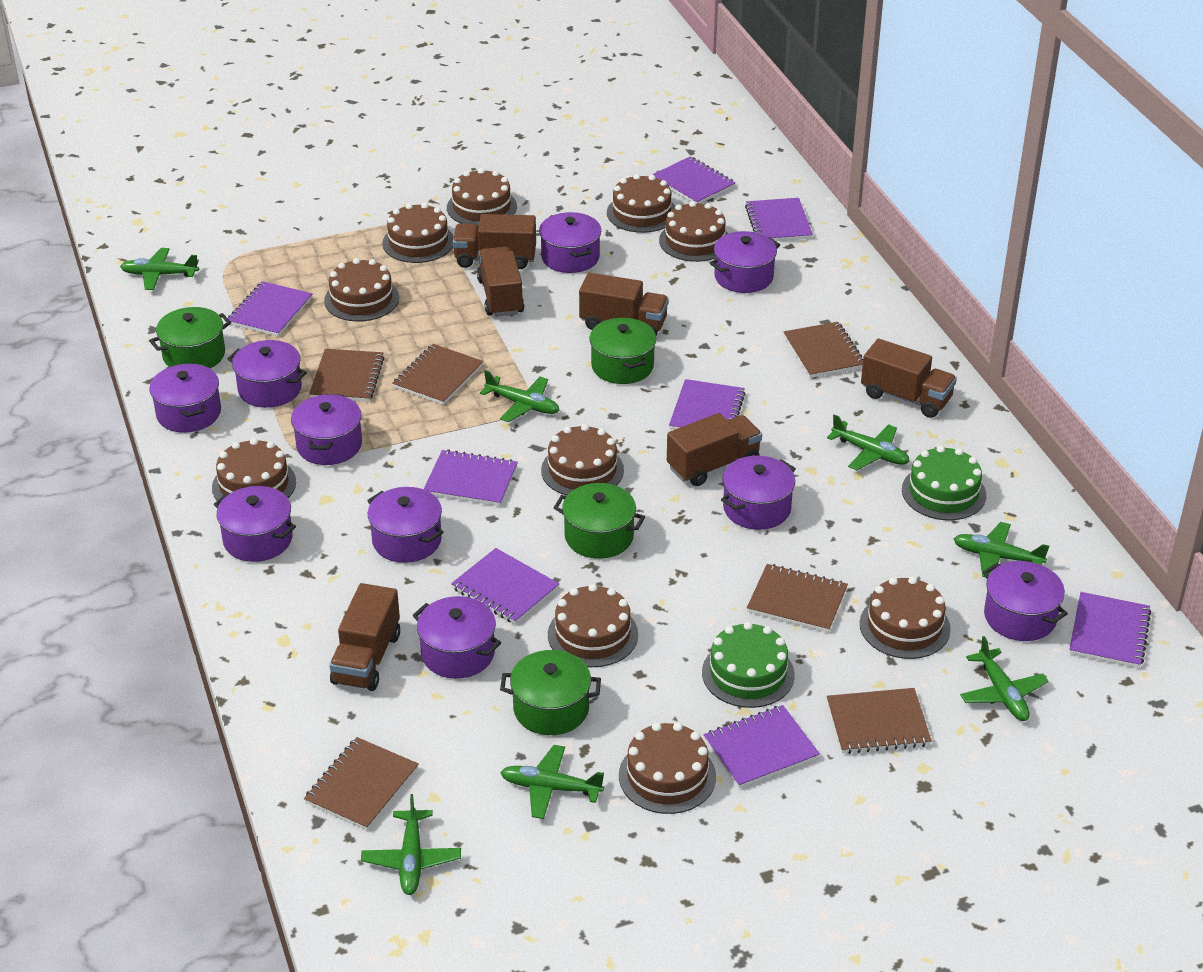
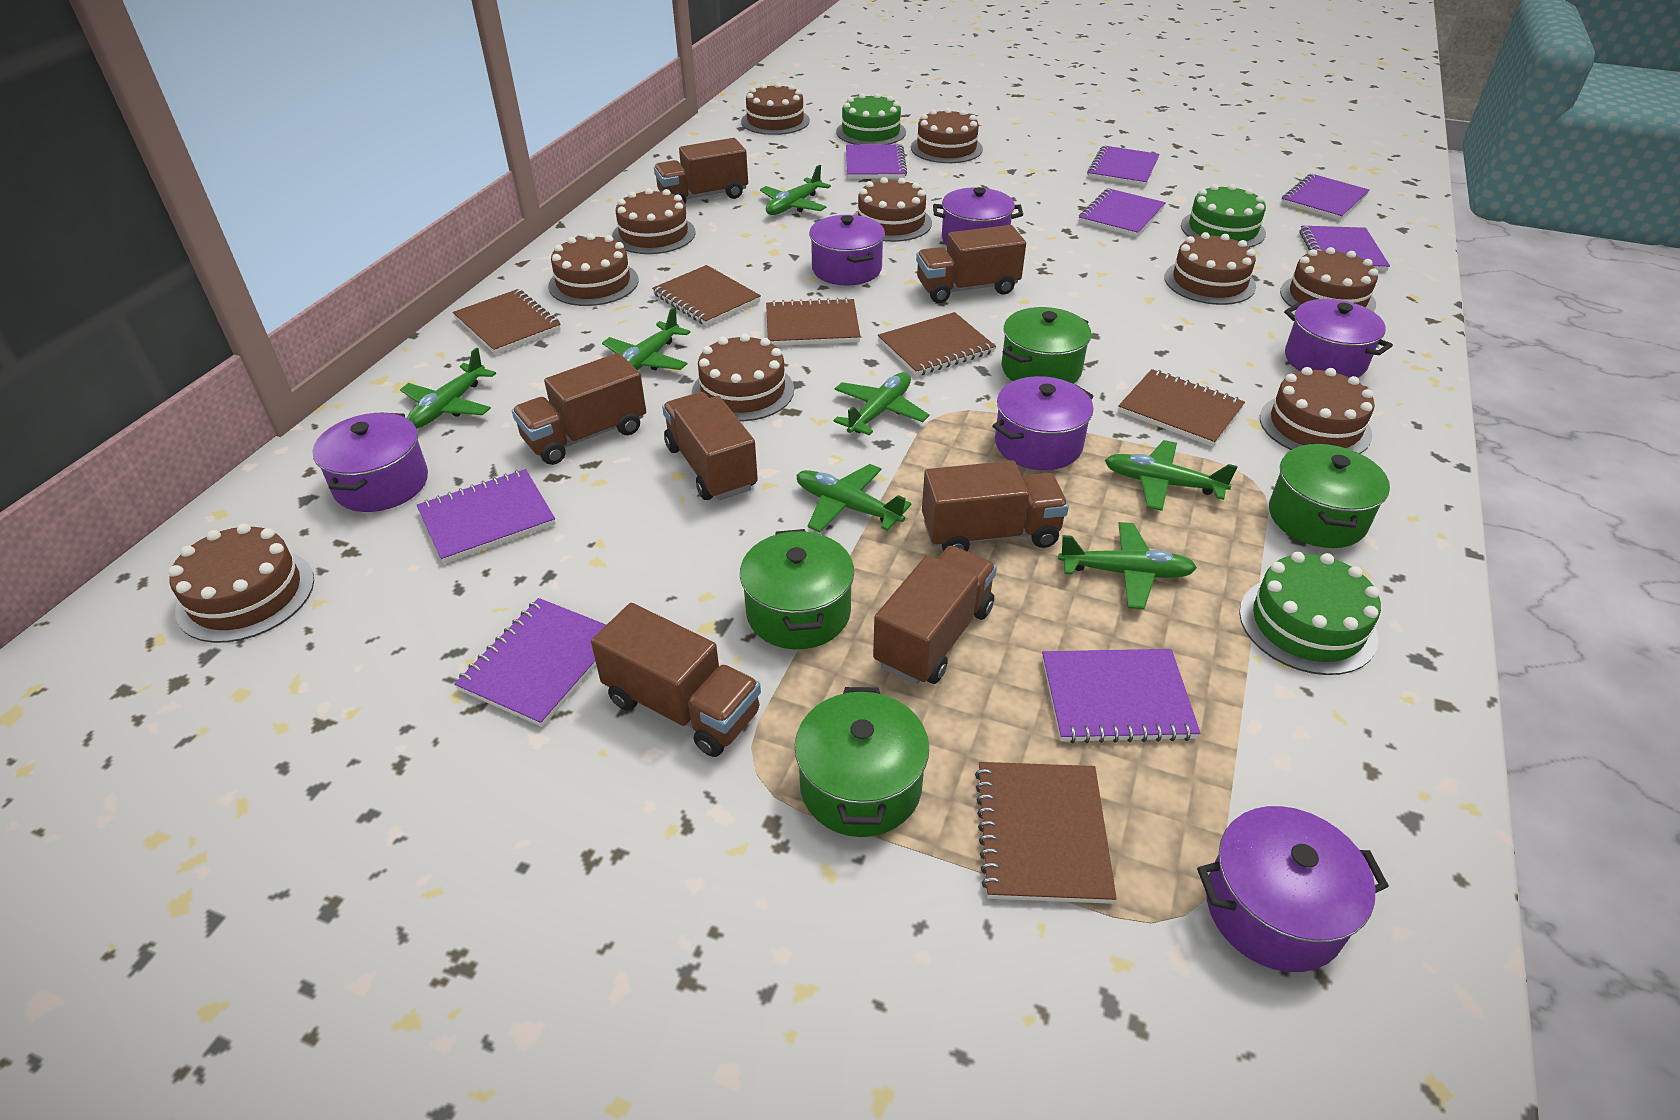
brown truck: [329,583,400,691] [453,214,536,269] [477,247,524,317] [579,273,669,336] [667,413,762,486] [861,339,957,418] = 6 -> [512,353,646,465] [591,603,761,757] [654,138,748,204] [662,392,758,500] [873,546,997,685] [916,225,1026,303] [922,461,1069,551] = 7
green cake: [702,622,795,708] [902,446,986,520] = 2 -> [836,93,906,145] [1181,184,1266,247] [1239,552,1381,675] = 3
purple pot: [149,363,221,433] [214,486,296,562] [227,340,307,408] [291,394,362,465] [367,487,444,563] [413,596,501,679] [539,212,601,273] [710,231,780,293] [721,456,796,530] [983,561,1068,641] = 10 -> [313,412,428,512] [809,215,885,285] [933,187,1023,245] [993,376,1094,470] [1197,806,1389,972] [1284,299,1393,378] = 6

